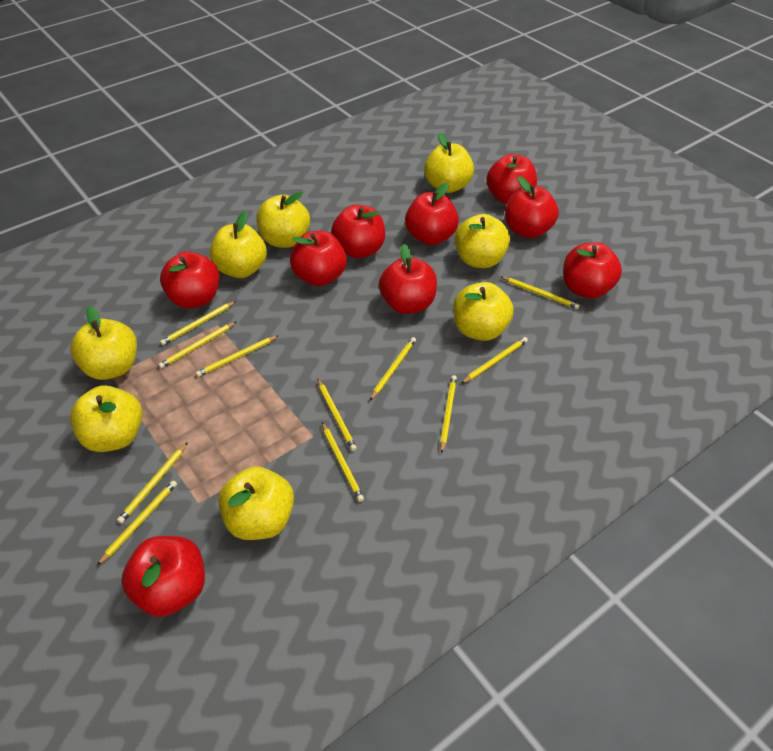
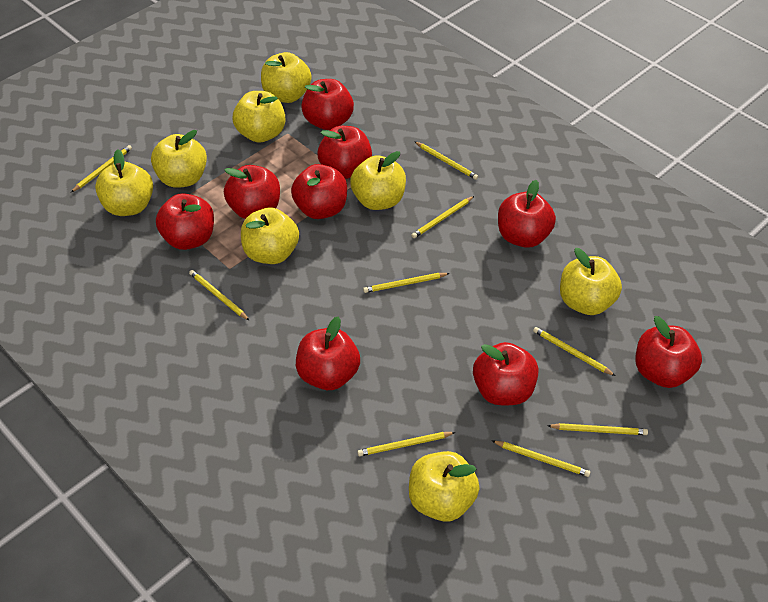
yellow pencil: [97,480,177,566] [117,442,188,524] [158,322,236,369] [160,301,236,345] [196,335,279,377] [318,379,357,451] [322,422,364,502] [370,337,416,400] [440,375,457,453] [461,337,528,384] [501,277,580,309] = 11 -> [71,145,132,192] [189,270,250,321] [357,432,456,456] [363,273,450,293] [411,196,474,238] [414,141,478,180] [492,441,591,477] [533,327,615,376] [548,423,648,435] = 9

